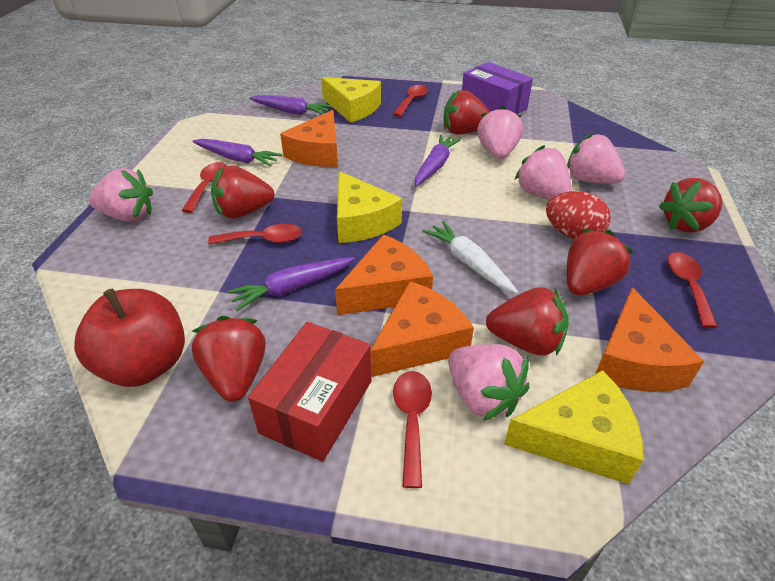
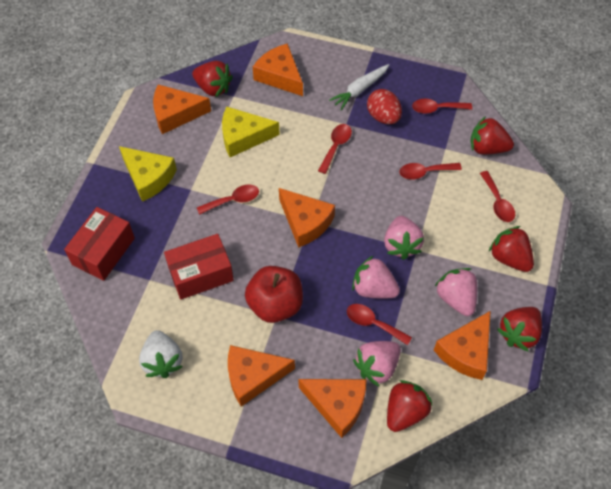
orange cheese: [280,110,338,167] [335,235,433,315] [371,281,474,377] [595,287,704,392] = 4 -> [153,84,211,134] [228,345,295,407] [253,43,303,96] [279,188,335,248] [299,379,366,438] [434,311,491,380] = 6
pink strawberry: [89,168,153,222] [448,344,529,421] [477,106,523,159] [515,145,572,200] [567,132,626,184] = 5 -> [352,256,400,299] [353,341,401,386] [384,216,424,260] [435,268,477,316] = 4
purple box: [462,62,533,114] = 1 -> none = 0
purple carrot: [192,139,282,167] [227,257,355,311] [249,95,332,115] [415,135,461,186] = 4 -> none = 0
red box: [248,322,371,461] = 1 -> [64,207,135,281] [164,234,234,300] = 2
red spoon: [182,162,227,213] [208,224,302,245] [393,85,428,117] [393,371,432,488] [667,252,717,328] = 5 -> [197,185,259,215] [318,124,352,174] [347,304,412,345] [400,163,462,180] [412,99,472,114] [480,171,515,222] = 6
red strawberry: [192,316,266,402] [211,165,275,219] [444,90,490,134] [486,287,569,356] [567,229,634,296] [659,178,722,233] = 6 -> [192,61,233,97] [387,380,433,432] [470,116,514,155] [489,226,534,272] [497,307,542,351] = 5
white strawberry: none = 0 -> [139,330,183,378] = 1
yellow cheese: [321,77,381,123] [337,171,402,243] [504,370,643,484] = 3 -> [119,146,177,202] [222,107,280,157] = 2

